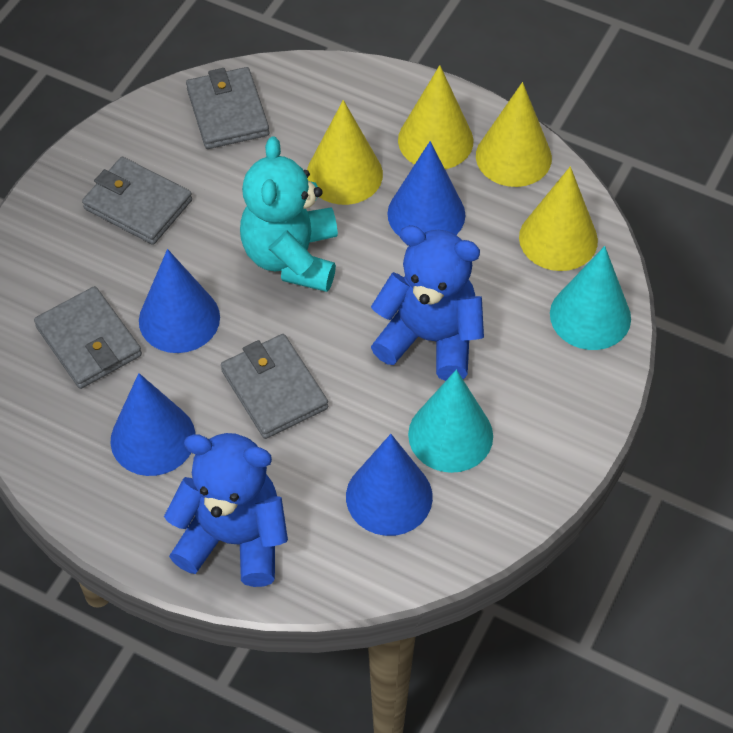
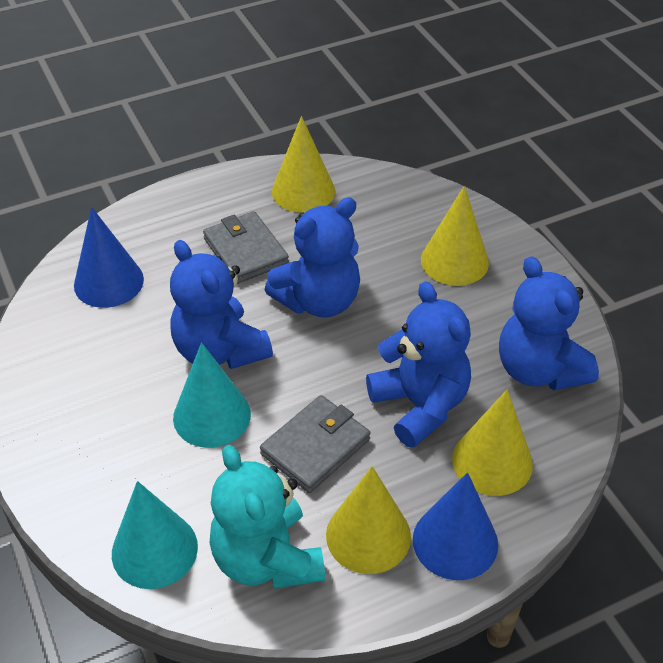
blue cone: [111,373,196,476] [139,249,220,353] [346,434,433,536] [387,141,466,237] = 4 -> [74,207,144,308] [413,472,498,580] = 2
blue teddy bear: [164,433,288,587] [371,225,484,381] = 2 -> [170,240,273,369] [265,197,360,318] [366,281,471,448] [499,256,599,390] = 4
grey wallet: [34,286,142,389] [82,157,192,245] [186,67,269,149] [221,334,328,439] = 4 -> [203,211,289,284] [260,395,370,493] = 2

